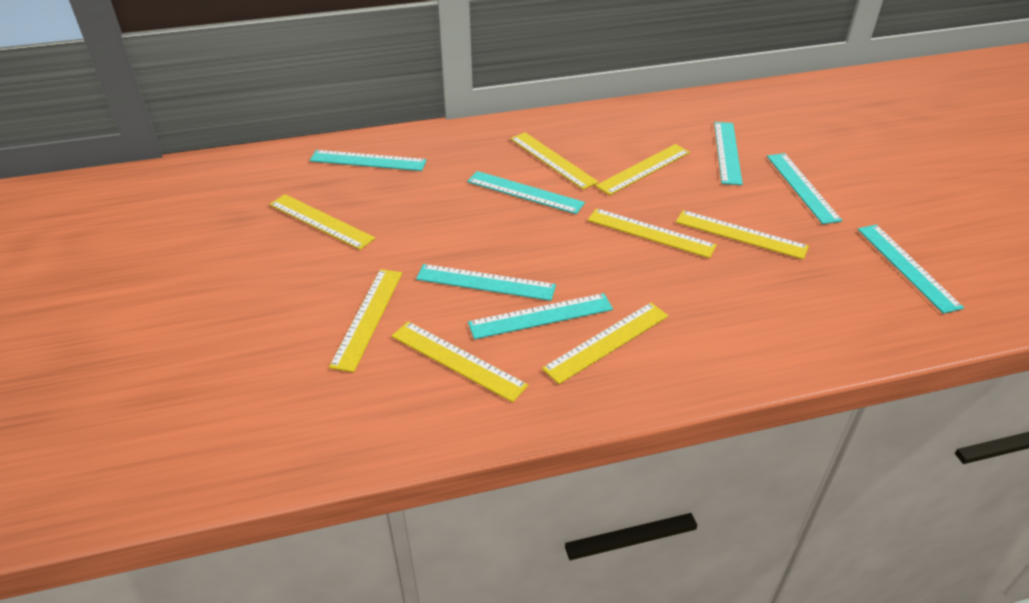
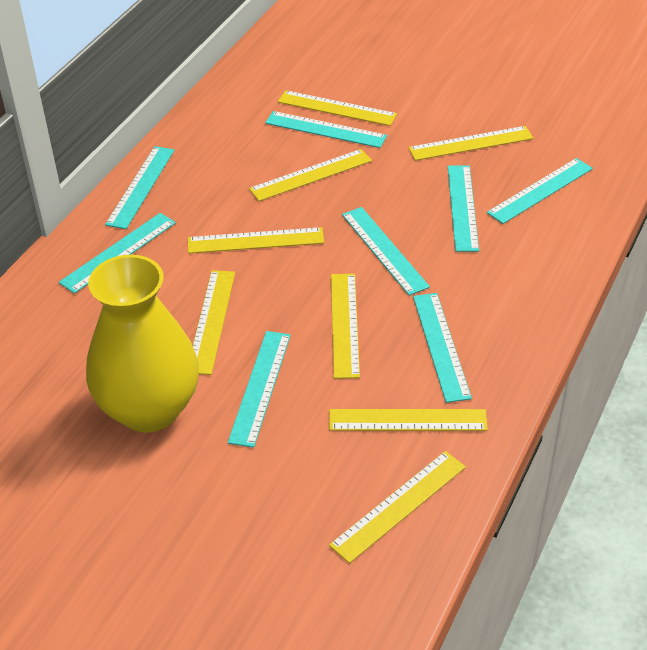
turquoise ruler: [310,150,427,171] [416,264,556,301] [467,171,585,214] [468,293,613,339] [714,122,743,185] [767,153,842,224] [857,225,964,314] = 7 -> [59,213,176,294] [105,146,175,229] [228,331,291,448] [265,111,387,148] [342,207,430,296] [413,293,472,403] [448,165,479,252] [487,158,593,224] = 8
yellow vase: none = 0 -> [86,255,199,433] = 1

